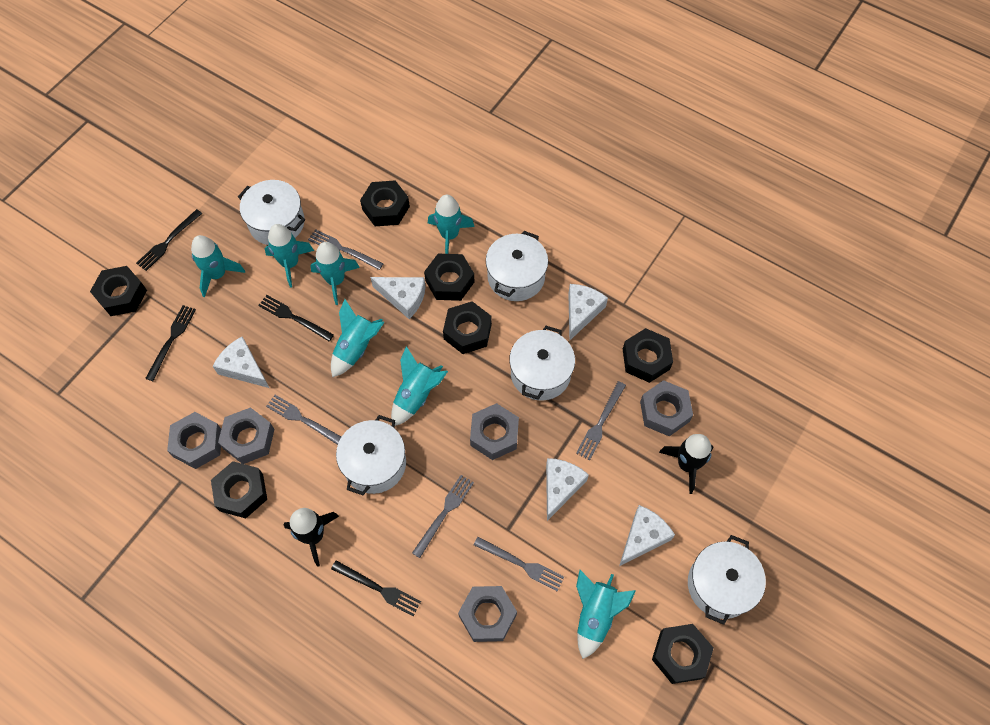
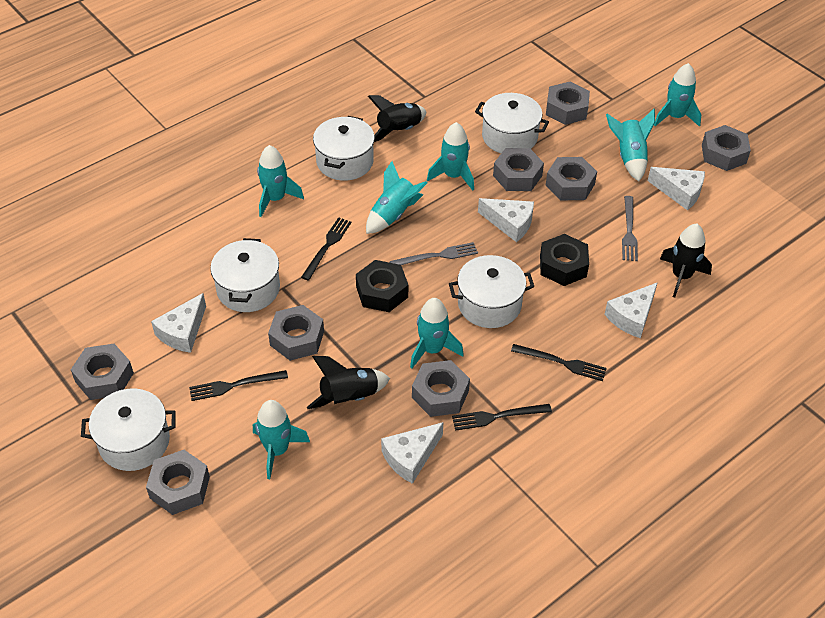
black nut: [90,266,147,316] [211,461,267,518] [360,181,410,226] [424,254,474,301] [443,301,492,354] [623,328,673,383] [652,624,714,684] = 7 -> [356,260,408,312] [540,234,589,286] = 2
black rocket: [284,508,339,567] [659,434,713,494] = 2 -> [307,356,390,409] [368,95,426,142] [660,224,712,298] = 3
grey fork: [266,395,341,445] [308,229,384,270] [412,475,474,558] [474,537,564,592] [576,381,626,460] = 5 -> [390,242,478,265] [622,196,638,261] = 2
grey nut: [167,412,221,469] [218,407,275,464] [458,586,517,642] [470,403,519,460] [640,380,693,436] = 5 -> [71,344,134,400] [146,450,210,515] [268,305,324,361] [412,360,470,417] [493,148,544,191] [546,81,590,125] [546,157,597,201] [702,125,751,171] = 8

